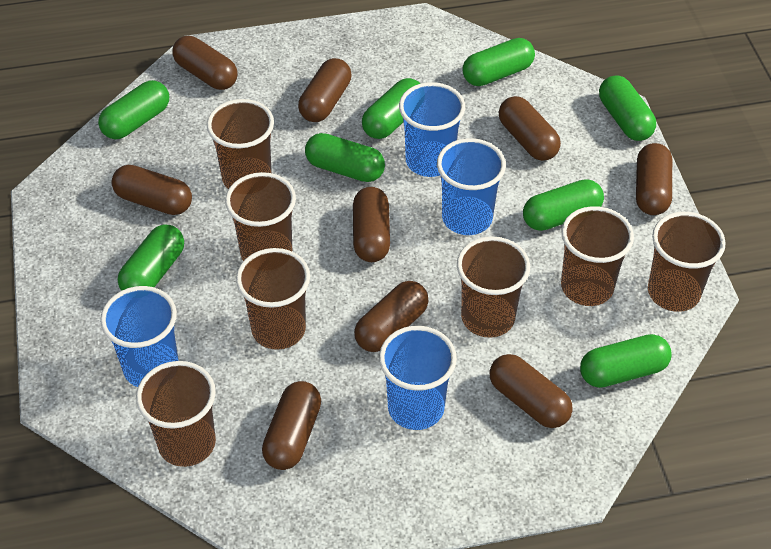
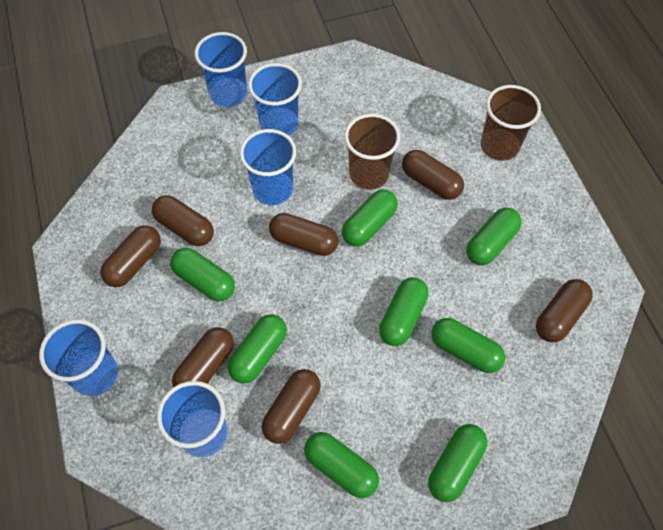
blue cup: [100,286,179,387] [379,326,457,430] [399,82,465,177] [437,138,506,235] = 4 -> [39,319,118,396] [157,381,228,457] [194,32,247,107] [240,129,296,205] [248,63,302,136] = 5
brown capsule: [112,165,192,215] [172,36,237,90] [262,381,321,470] [298,58,351,122] [353,187,390,262] [354,281,429,352] [489,354,573,428] [499,96,561,161] [636,143,672,215] = 9 -> [100,225,161,287] [152,195,214,246] [172,327,234,387] [262,369,321,444] [269,213,338,256] [402,150,464,200] [536,279,593,342] = 7
brown cup: [136,361,216,467] [207,99,274,189] [225,172,296,261] [236,248,310,350] [457,236,530,338] [561,206,634,306] [648,212,726,312] = 7 -> [344,114,400,190] [481,85,541,161] = 2

